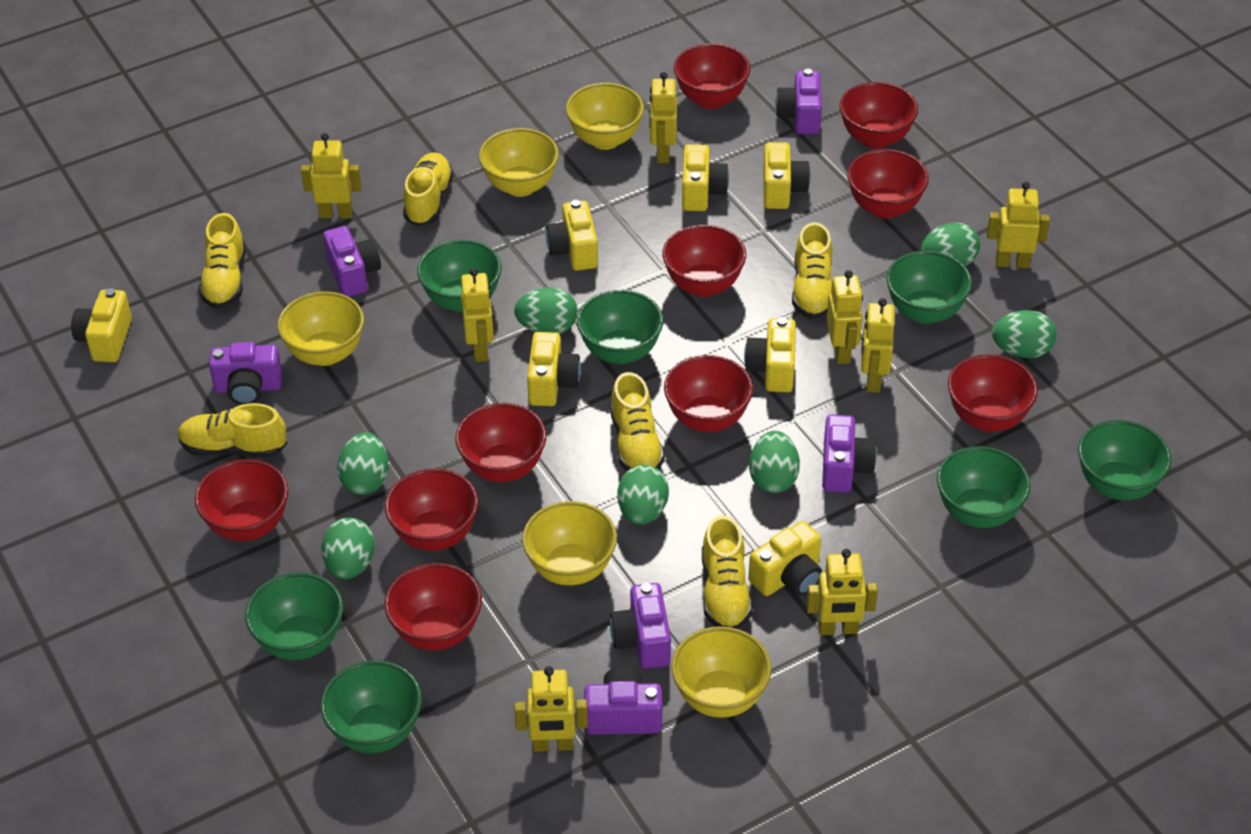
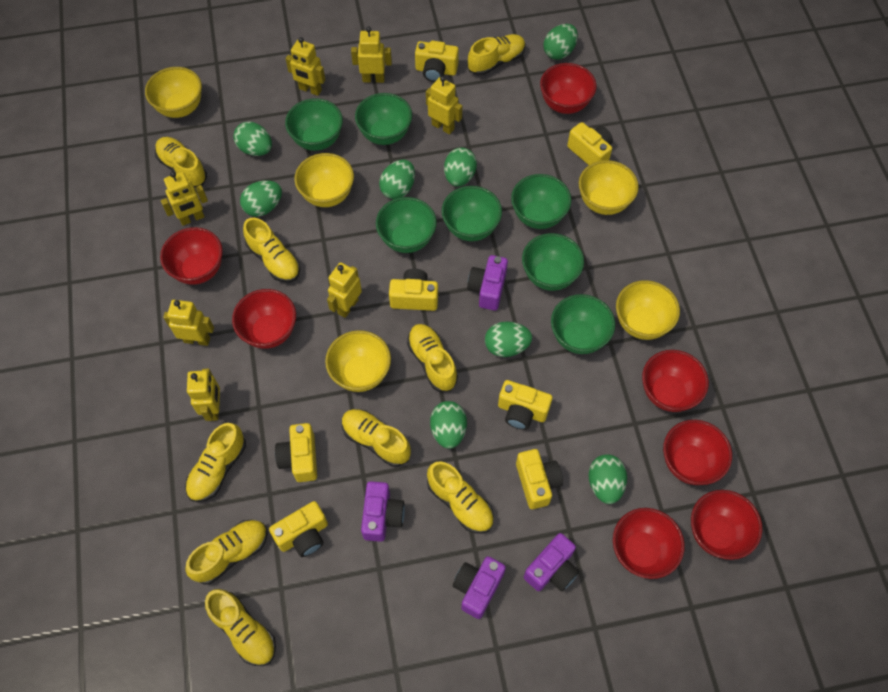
green egg: [322,518,375,580] [337,432,389,495] [514,288,578,334] [617,465,669,525] [749,431,800,493] [921,223,980,266] [992,310,1057,358] = 7 -> [234,122,272,156] [240,180,282,217] [379,159,415,199] [430,401,467,449] [444,148,477,187] [485,321,532,357] [543,24,578,60] [588,454,627,504] = 8
purple camera: [209,342,282,405] [323,226,381,297] [584,667,662,735] [610,583,671,669] [775,69,822,134] [822,414,877,493] = 6 -> [361,481,405,542] [453,556,506,619] [467,255,508,310] [524,533,579,592] = 4
red bowl: [195,459,288,541] [384,563,482,651] [385,468,478,551] [455,403,546,482] [662,225,746,297] [664,355,753,432] [674,43,750,109] [839,82,918,149] [847,149,929,219] [948,354,1038,432] = 10 -> [160,227,223,285] [232,289,296,349] [540,63,597,114] [613,508,685,579] [642,350,709,412] [663,420,732,485] [691,490,762,560] = 7
yellow robot: [301,133,362,218] [461,268,494,362] [514,666,588,752] [649,72,677,163] [806,549,878,635] [826,270,863,364] [861,298,895,393] [987,181,1050,268] = 8 -> [161,171,208,226] [163,300,214,346] [187,368,220,421] [286,37,325,96] [327,262,362,318] [351,27,392,83] [426,76,462,134] = 7
yellow shoe: [178,403,287,458] [199,213,246,309] [403,152,453,226] [610,372,665,471] [702,515,752,629] [792,222,833,319] = 6 -> [155,137,207,188] [185,423,246,502] [185,520,268,585] [205,589,276,666] [243,218,300,283] [342,409,411,467] [407,324,458,392] [427,461,494,533] [468,34,526,75] = 9

